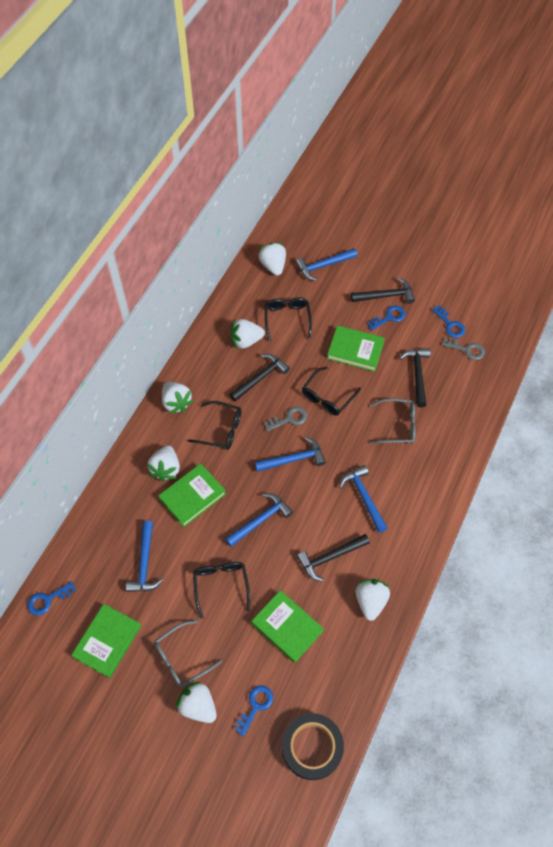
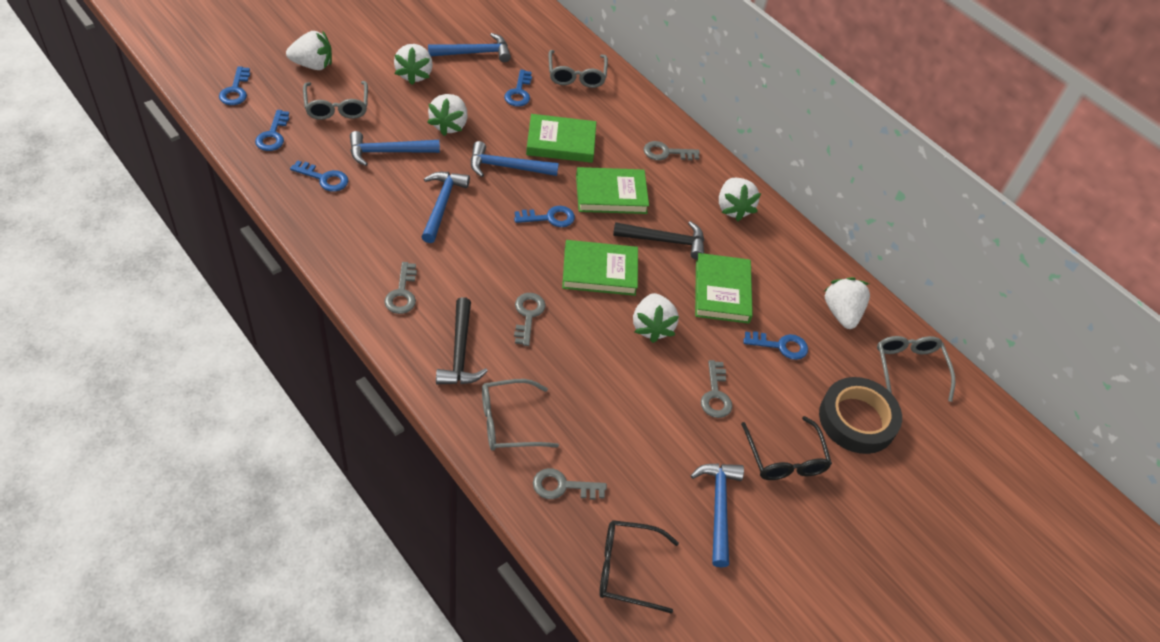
black glasses: [188,401,242,450] [193,562,250,619] [265,297,312,341] [302,367,361,416] = 4 -> [599,520,679,614] [741,416,832,480] = 2
black hammer: [229,354,290,402] [297,534,370,582] [351,278,415,304] [399,348,431,407] = 4 -> [436,297,488,384] [613,221,704,260] = 2
blue key: [27,581,76,616] [234,685,273,736] [367,305,406,330] [432,305,465,338] = 4 -> [219,66,250,105] [255,110,289,151] [290,160,348,192] [504,70,532,107] [514,206,575,227] [743,331,808,360] = 6
grey glasses: [154,620,222,688] [370,399,415,444] = 2 -> [303,81,368,120] [482,379,559,451] [549,50,608,88] [877,336,955,402] = 4
grey key: [264,406,307,431] [442,338,485,360] = 2 -> [384,262,417,314] [514,293,546,346] [533,468,607,500] [644,141,700,160] [701,360,732,418] = 5

